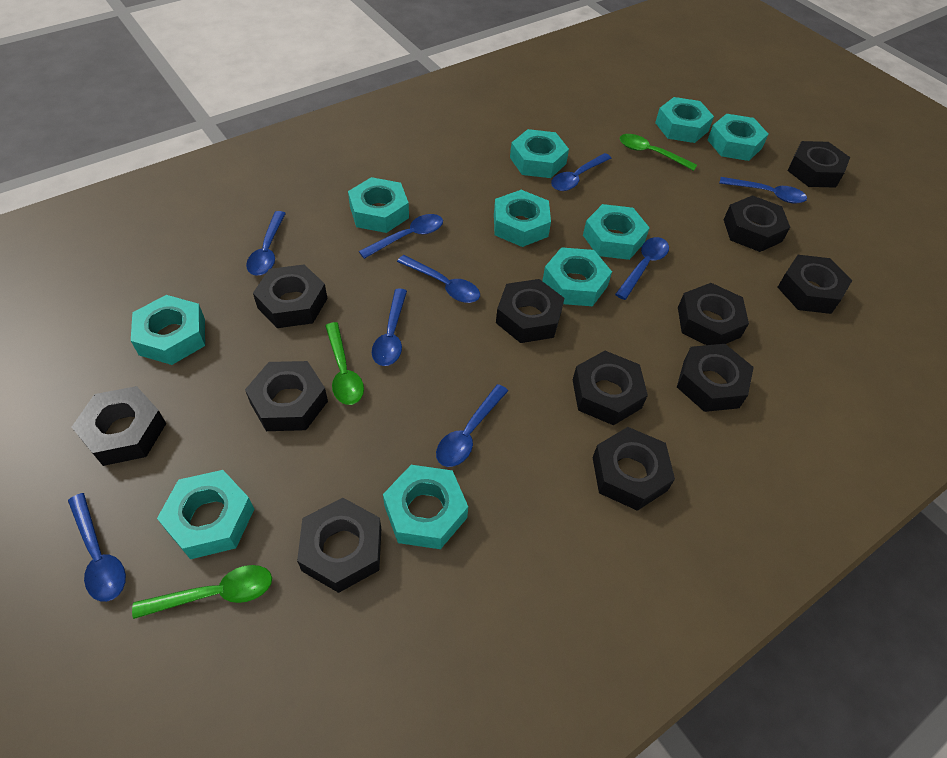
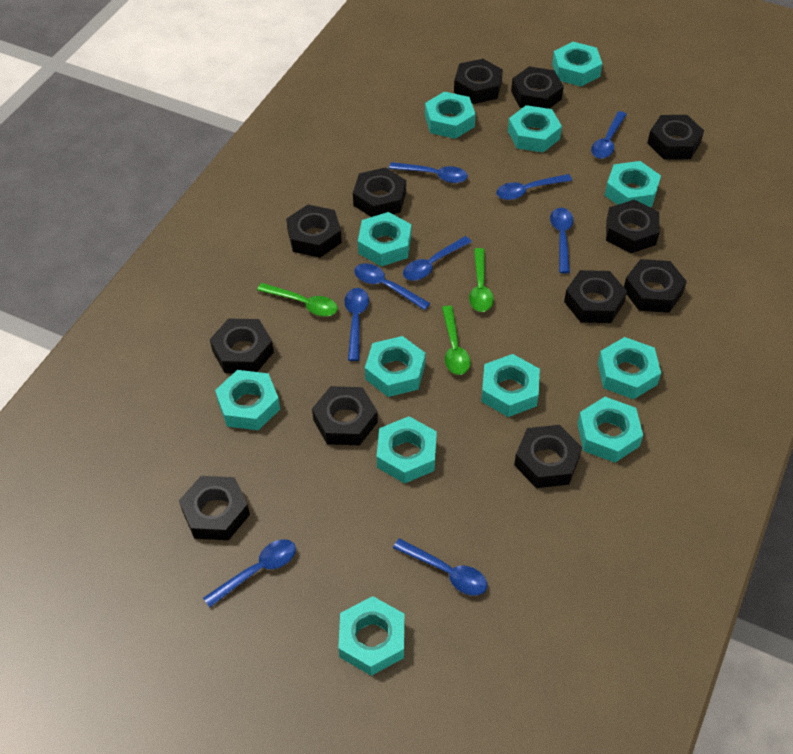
turquoise nut: [131,295,205,365] [157,470,254,559] [348,177,409,233] [383,465,468,549] [494,190,551,247] [510,129,569,178] [542,247,612,306] [583,204,650,260] [655,97,714,143] [708,114,768,161] = 10 -> [215,370,280,430] [338,596,404,676] [358,212,411,266] [365,336,426,397] [377,416,437,484] [425,92,476,139] [481,354,540,417] [508,105,562,152] [552,42,602,87] [577,397,643,463] [598,337,661,399] [605,161,661,207] = 12

